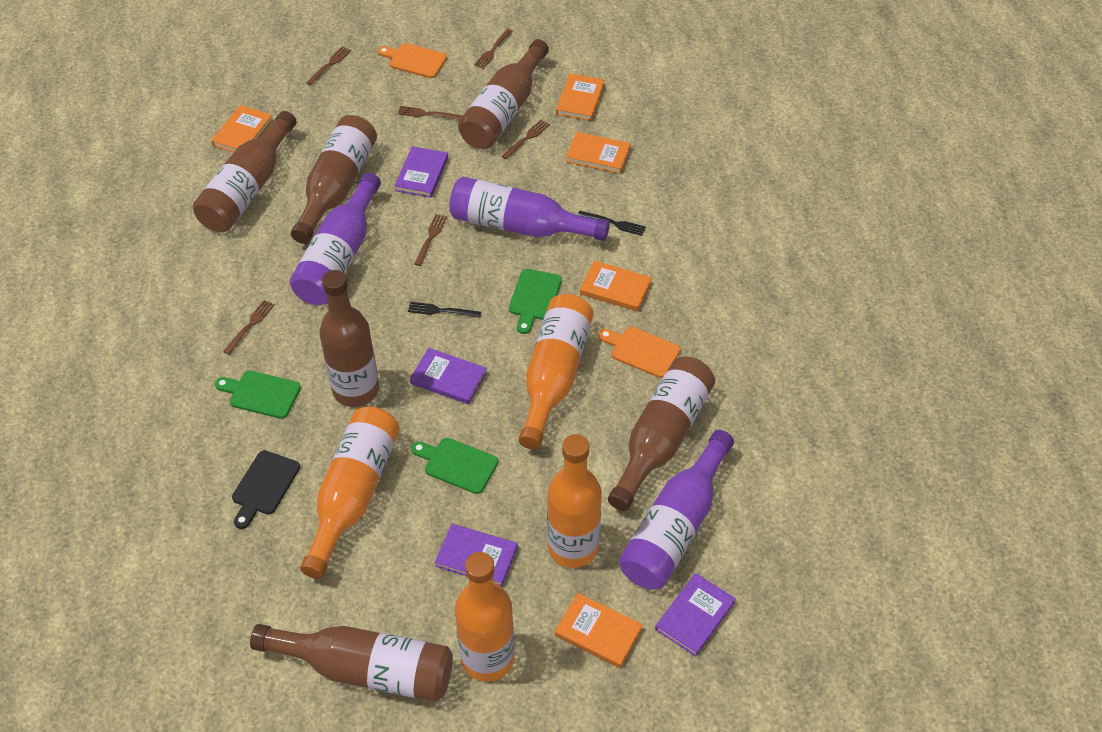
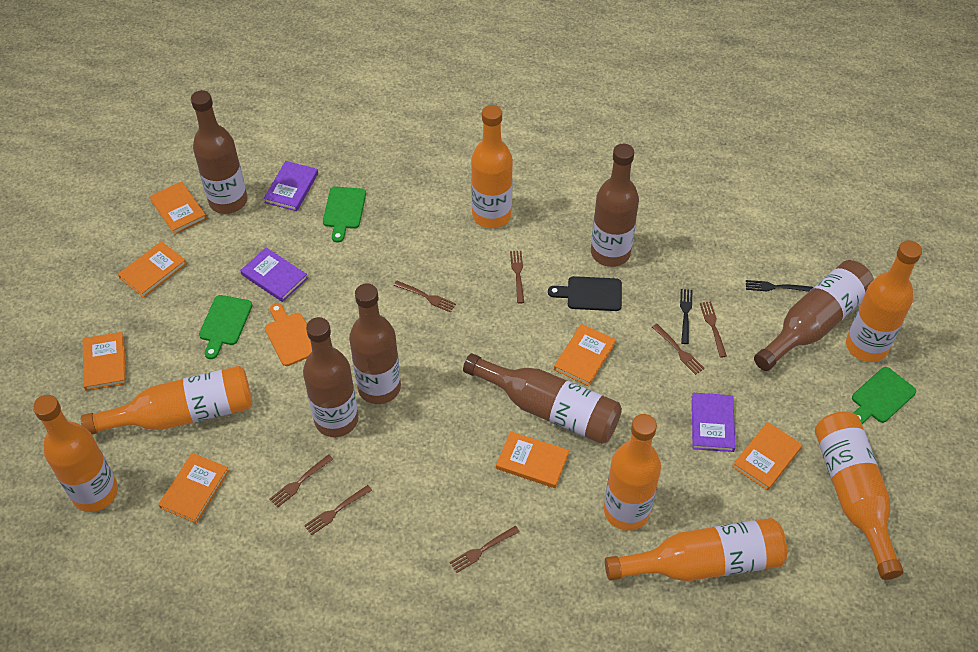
brown fork: [223,300,275,355] [306,46,351,85] [398,106,462,120] [414,214,447,266] [474,29,512,69] [501,120,550,159] = 6 -> [269,454,333,508] [304,485,372,535] [394,281,456,313] [449,526,520,573] [510,251,524,304] [652,324,705,375] [700,301,727,358] = 7
orange book: [211,105,273,152] [555,593,643,668] [556,73,604,121] [566,132,631,174] [580,260,651,311] = 5 -> [83,332,126,391] [118,241,187,298] [149,181,207,235] [158,453,229,523] [496,431,569,488] [554,324,616,386] [733,422,802,491] = 7
orange bottle: [300,406,400,579] [455,552,515,682] [519,294,594,450] [547,434,602,568] = 4 -> [33,395,118,512] [81,366,252,434] [471,105,513,228] [604,414,661,531] [605,518,787,581] [815,411,903,580] [846,240,922,362] = 7
orange cutting board: [378,43,447,78] [598,327,681,378] = 2 -> [265,303,312,366] = 1
purple book: [394,146,448,198] [410,348,487,404] [435,524,518,587] [655,573,736,656] = 4 -> [240,248,308,302] [264,161,318,211] [692,393,735,452] = 3
purple bottle: [290,172,381,305] [449,177,610,241] [619,430,734,590] = 3 -> none = 0

